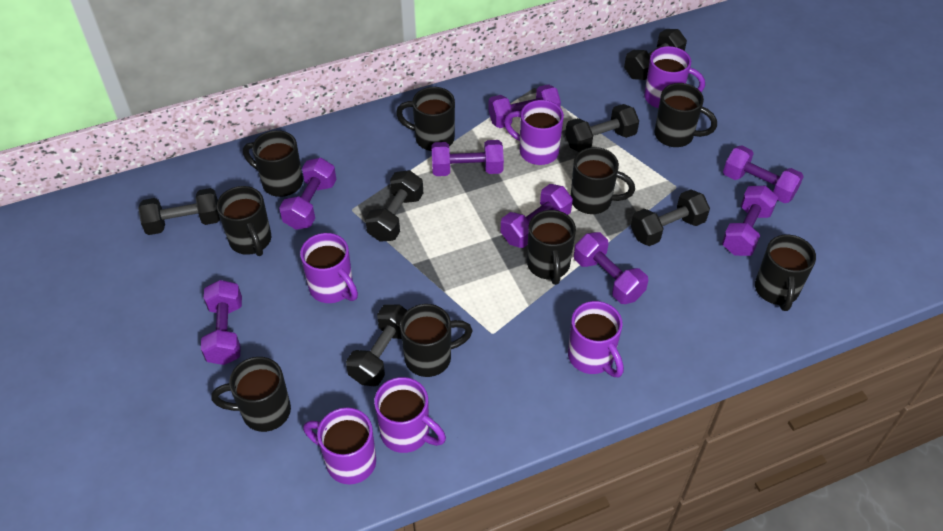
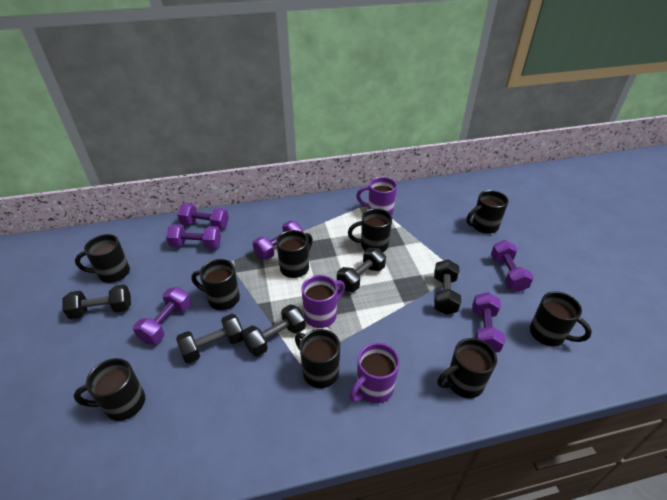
black dumbbell: [138,188,220,235] [346,304,408,386] [365,170,423,242] [565,104,639,152] [624,29,687,80] [631,189,710,246] = 6 -> [63,285,131,319] [176,314,243,363] [242,305,306,357] [337,248,386,292] [434,259,461,315] = 5
purple dumbbell: [201,280,242,365] [279,158,337,230] [431,140,504,176] [488,84,561,128] [501,184,573,248] [574,232,648,304] [722,186,778,256] [723,145,804,203] = 8 -> [133,287,191,344] [166,224,221,249] [177,203,229,230] [253,221,303,260] [472,292,505,353] [491,240,534,292] = 6
purple mug: [300,233,358,303] [303,407,376,485] [374,377,446,453] [504,100,564,165] [568,301,624,377] [644,46,705,108] = 6 -> [301,275,345,328] [349,343,400,403] [356,177,397,216] = 3

